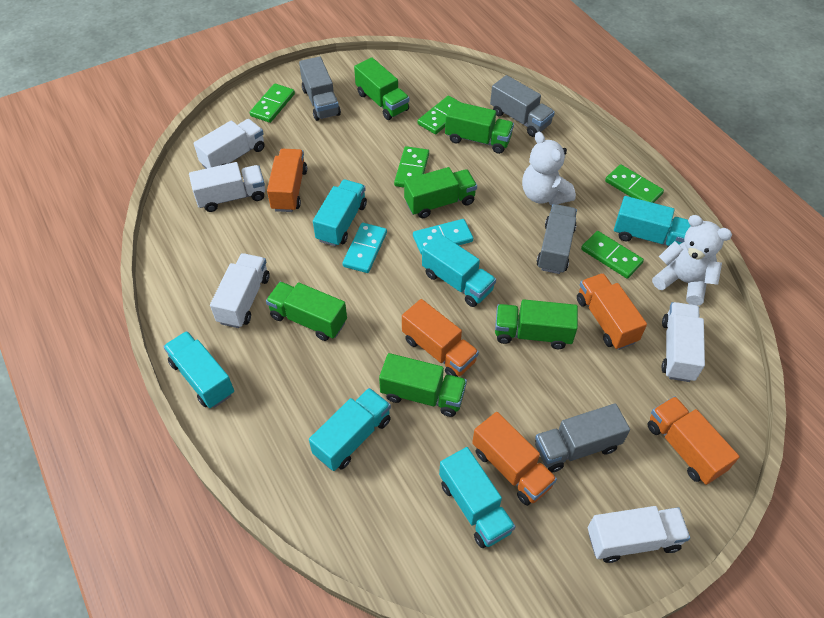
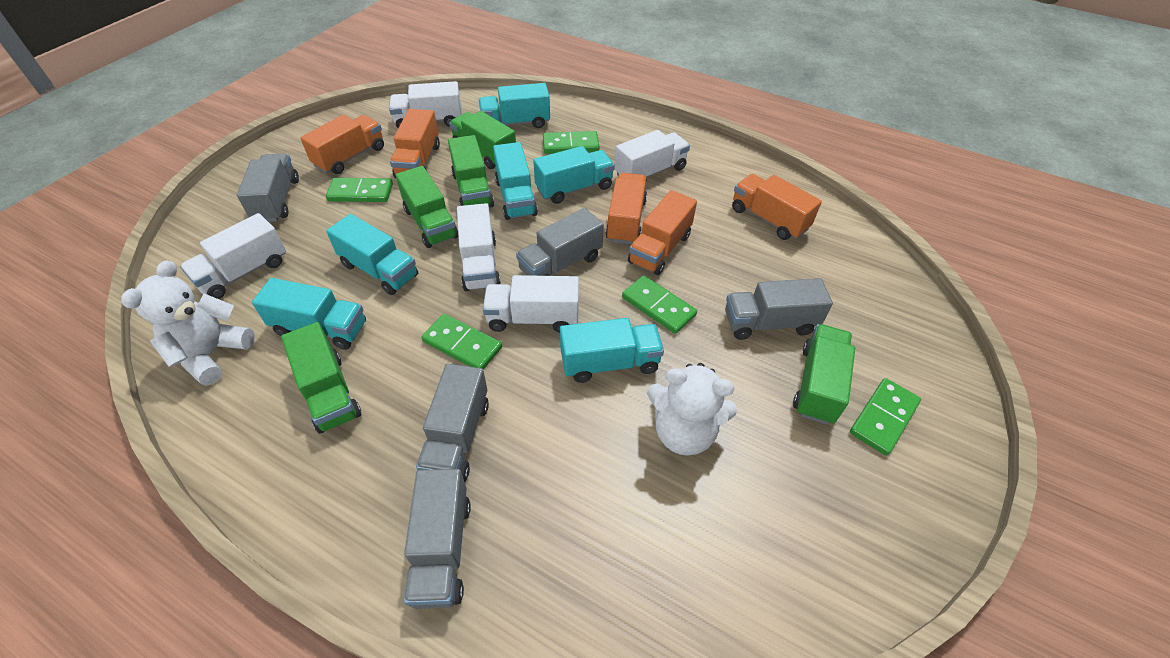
green truck: [266,282,347,341] [354,57,409,120] [379,353,467,417] [404,167,477,218] [445,101,514,154] [495,299,578,349] = 6 -> [281,322,361,434] [395,166,458,248] [448,135,494,207] [449,111,516,169] [793,324,855,424] = 5
grey truck: [299,56,341,121] [490,75,555,137] [535,403,630,473] [536,204,577,274] = 4 -> [237,154,299,222] [404,469,471,609] [416,364,489,482] [516,208,604,276] [725,278,833,340] = 5
turquoise domino: [342,223,387,273] [413,219,473,255] = 2 -> none = 0

